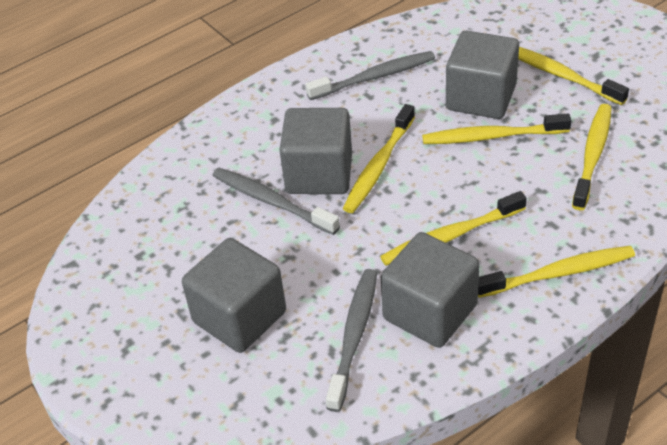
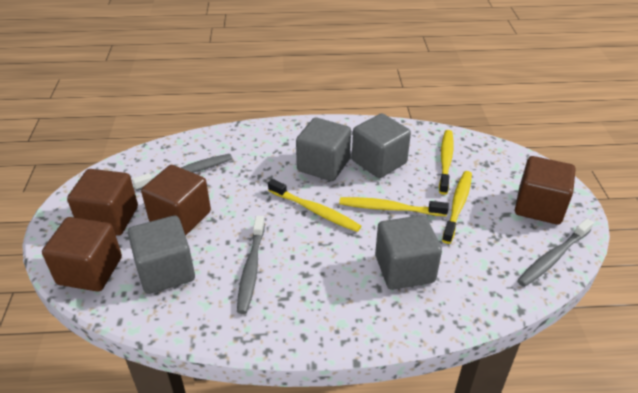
brown cube: none = 0 -> [42,217,122,291] [67,169,138,236] [141,165,211,236] [515,156,576,225] = 4
yellow toothbrush: [343,104,415,213] [380,191,527,266] [422,114,571,144] [478,246,635,298] [518,47,629,105] [572,104,612,210] = 6 -> [268,179,361,232] [339,197,449,216] [439,130,454,195] [442,171,472,244] = 4

